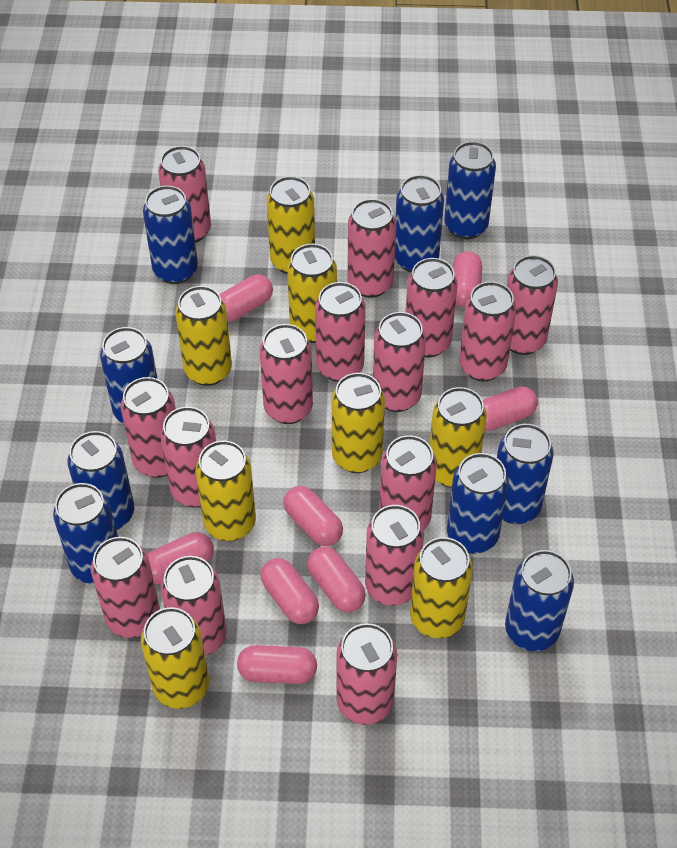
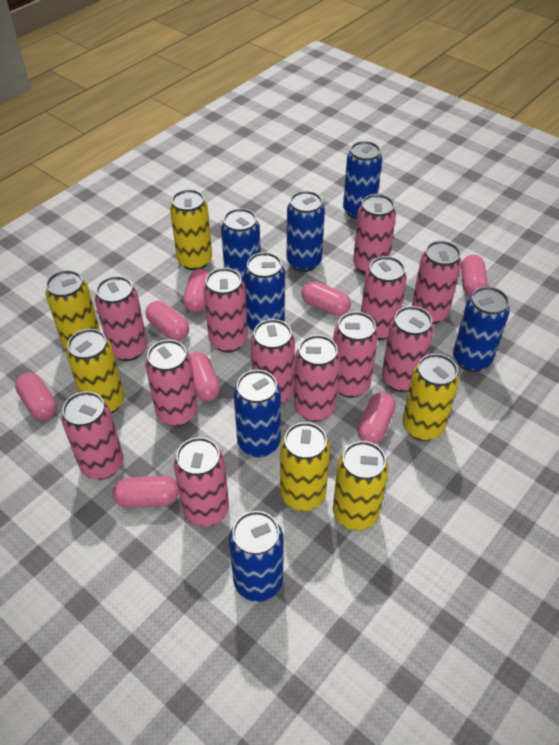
blue can: [53,483,118,584] [67,431,134,530] [100,327,157,424] [143,185,198,284] [395,175,444,273] [444,141,496,239] [447,453,509,554] [497,424,554,524] [505,550,574,651] = 9 -> [221,208,260,284] [229,511,284,602] [234,370,281,458] [244,252,285,332] [287,191,325,272] [343,141,382,219] [453,287,510,372] = 7
pink can: [91,537,160,638] [121,377,176,478] [158,146,211,243] [160,407,216,507] [161,556,227,656] [259,324,313,424] [315,282,366,382] [336,623,397,725] [348,199,396,298] [365,505,424,606] [373,312,426,412] [379,435,437,530] [406,258,458,357] [459,281,516,381] [507,255,558,355] = 15 -> [62,391,124,480] [95,276,147,361] [145,340,198,427] [174,437,229,526] [203,268,248,353] [250,319,295,404] [294,335,340,422] [333,311,378,398] [353,194,396,274] [361,256,407,340] [382,306,434,392] [412,241,462,324] = 12
yellow can: [141,607,209,709] [175,286,232,386] [196,440,256,541] [267,176,315,274] [287,244,337,343] [332,373,385,473] [410,537,473,638] [430,387,487,488] = 8 -> [46,270,100,350] [67,329,124,413] [170,189,212,271] [280,422,330,511] [333,441,389,530] [403,354,459,441] = 6

